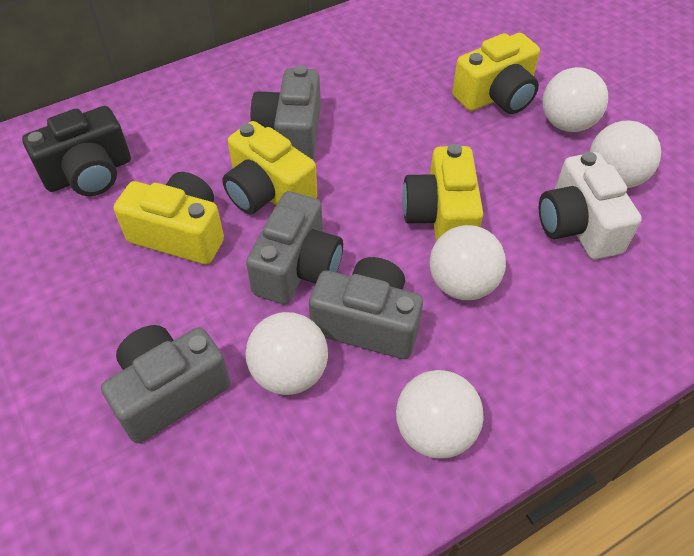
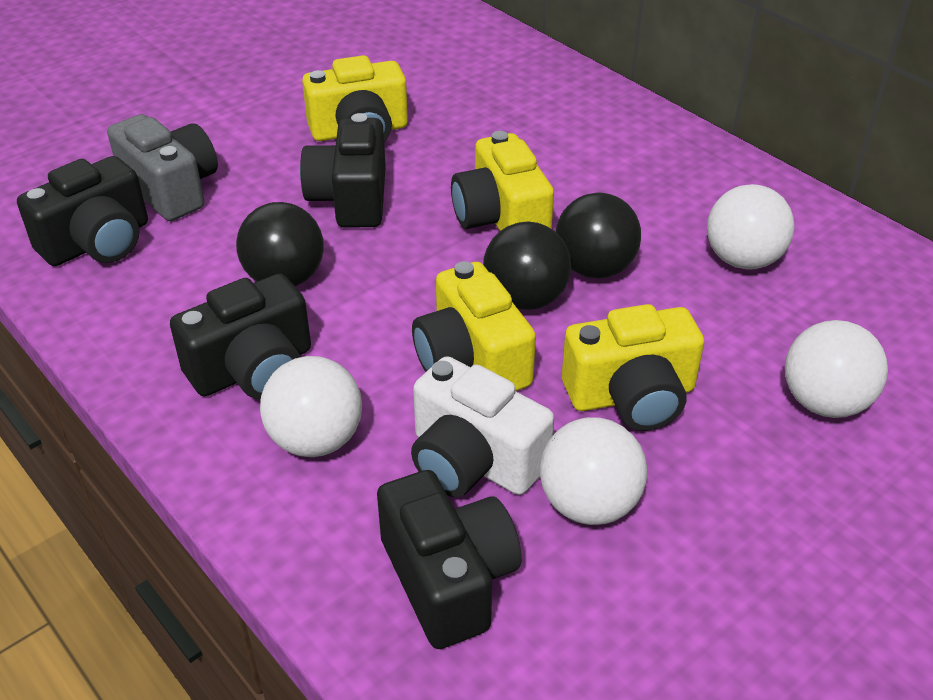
black ball: none = 0 -> [236,202,324,286] [483,221,571,310] [555,192,641,279] = 3
black camera: [22,106,131,196] = 1 -> [17,156,148,266] [170,273,311,399] [300,113,386,228] [377,470,521,649] = 4
grey camera: [101,325,230,443] [246,191,343,304] [251,66,321,160] [309,257,423,359] = 4 -> [107,114,218,221] = 1
white ball: [245,312,328,395] [396,370,484,459] [430,225,506,300] [542,67,608,132] [590,121,661,188] = 5 -> [260,356,362,457] [540,417,647,525] [707,184,794,270] [785,320,888,418] = 4

